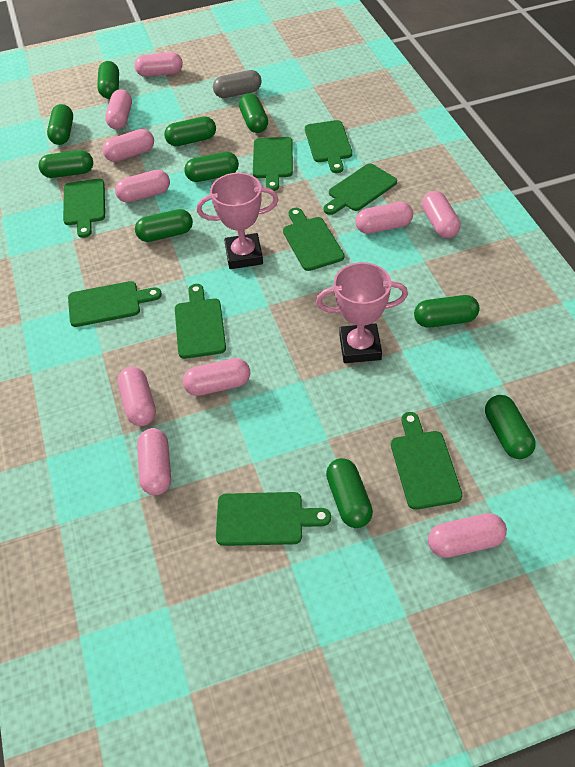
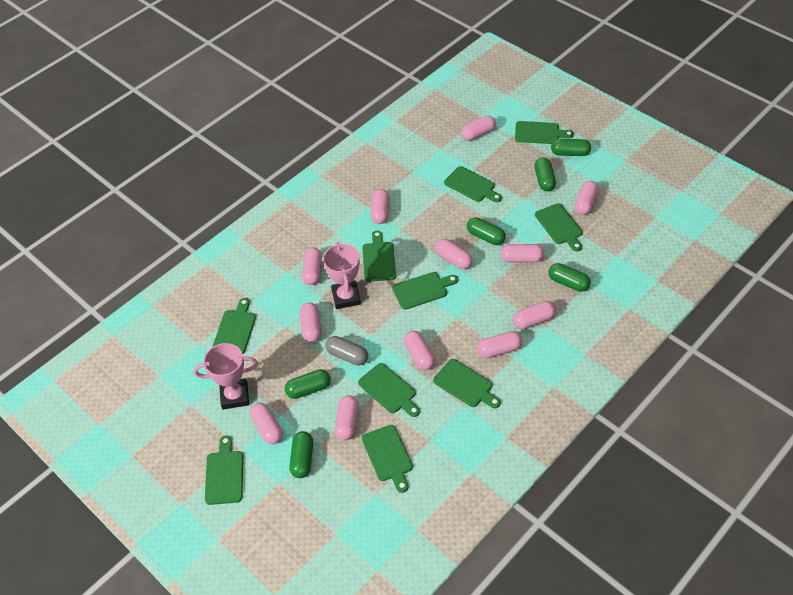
green capsule: [38,150,93,178] [47,104,73,145] [97,61,119,99] [135,209,193,242] [164,116,216,146] [184,152,239,182] [239,93,268,133] [326,458,373,528] [414,295,480,328] [485,395,535,459] = 10 -> [285,369,331,399] [289,431,313,478] [467,217,506,245] [534,157,556,191] [548,263,591,292] [551,139,591,156] = 6
green cutting board: [63,179,105,238] [68,281,162,327] [175,284,226,359] [216,492,331,546] [253,137,293,191] [283,208,344,271] [305,120,352,173] [323,164,397,215] [391,412,463,510] = 9 -> [205,436,243,505] [212,298,256,354] [358,363,420,417] [362,231,396,282] [362,425,413,493] [392,272,458,310] [433,359,501,408] [444,166,502,202] [515,121,574,144] [535,203,583,252] = 10
pink capsule: [103,129,154,162] [105,89,132,129] [115,170,170,203] [118,367,156,426] [135,52,183,77] [137,428,171,495] [183,358,250,396] [355,202,413,234] [422,191,460,238] [428,513,507,558] = 10 -> [250,403,283,444] [300,302,321,343] [302,247,322,285] [334,395,359,440] [370,189,390,224] [404,331,435,370] [435,239,473,269] [461,115,496,141] [477,331,522,358] [501,244,544,263] [513,301,555,329] [575,181,599,215] = 12

